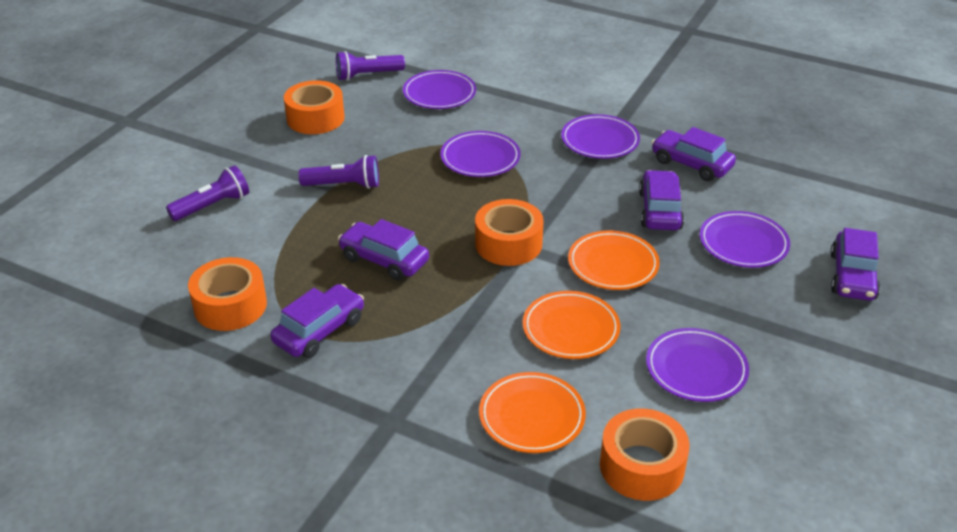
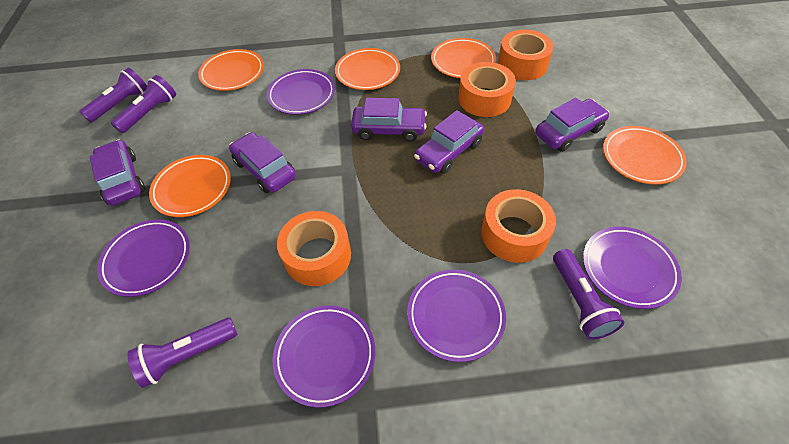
orange plate: [479,372,586,453] [523,291,620,359] [568,231,660,290] = 3 -> [149,155,231,217] [198,49,264,91] [335,48,400,90] [431,38,496,78] [603,126,687,185] = 5
purple flashlight: [166,165,249,221] [298,155,379,189] [336,51,405,81] = 3 -> [79,67,147,123] [111,75,176,133] [127,317,237,388] [553,249,624,340] = 4

